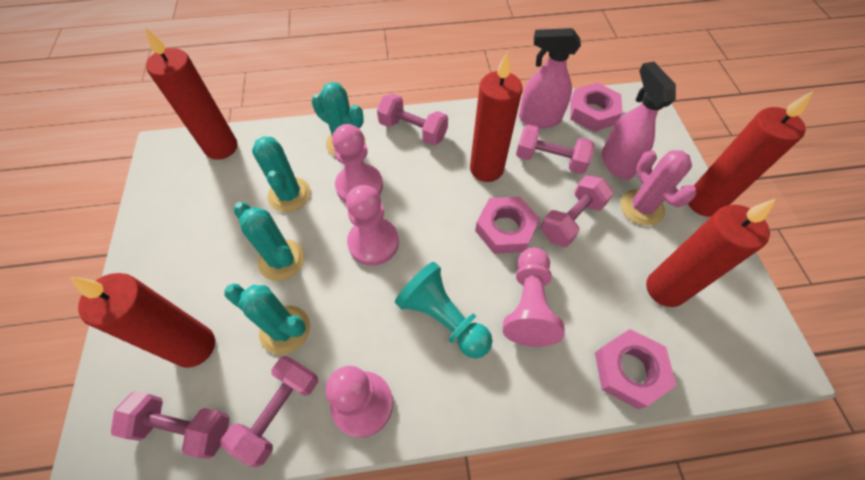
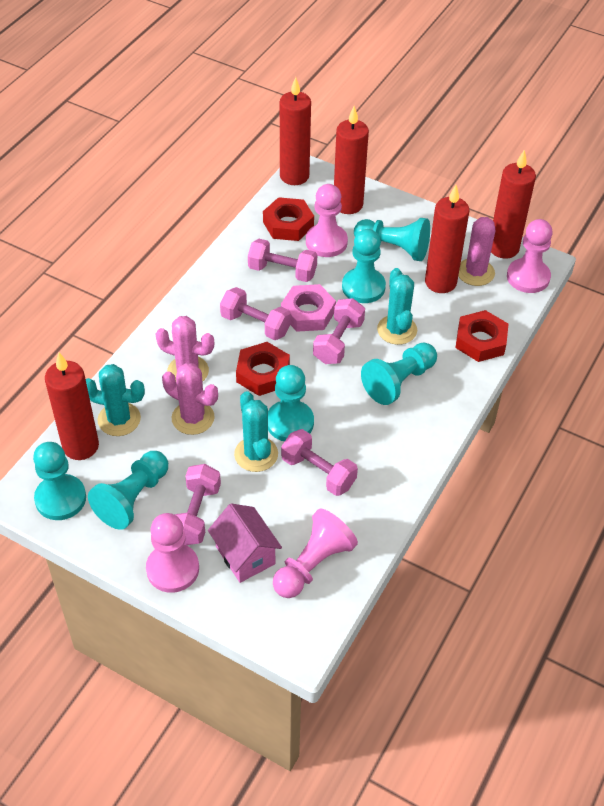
pink cactus: [620,150,697,226] = 1 -> [155,316,214,382] [162,363,218,435] [458,217,495,286] = 3
pink house: none = 0 -> [208,503,282,583] = 1
pink nut: [475,197,540,254] [570,83,623,132] [595,329,676,409] = 3 -> [281,284,336,332] = 1
pink spray bottle: [519,28,581,128] [602,62,676,180] = 2 -> none = 0
red nut: none = 0 -> [236,342,290,396] [263,197,314,241] [455,310,509,362] = 3
turquoise cactus: [224,284,310,355] [234,202,305,281] [252,136,311,212] [311,82,366,157] = 4 -> [86,364,145,436] [234,391,278,472] [377,268,417,345] = 3
turquoise pawn: [395,262,492,358] = 1 -> [33,442,86,520] [88,451,168,530] [268,365,314,441] [342,229,386,303] [354,218,430,261] [361,343,437,405] = 6

